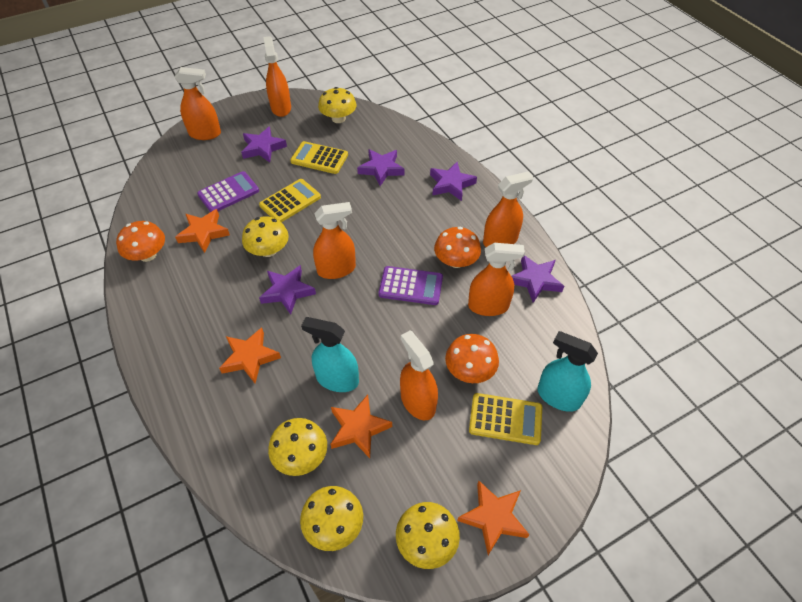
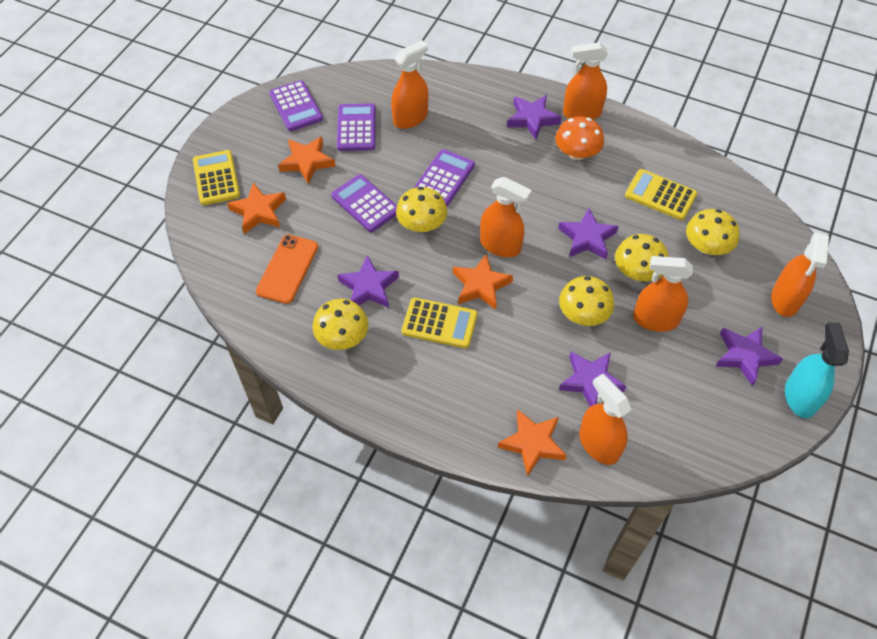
orange mushroom: [116,221,165,262] [434,227,481,268] [445,334,499,383] = 3 -> [555,116,604,160] = 1
orange phone: none = 0 -> [256,234,318,304] = 1
purple calculator: [197,171,259,212] [378,266,443,305] = 2 -> [269,80,323,131] [331,174,397,232] [337,104,376,151] [414,149,475,206] = 4
turquoise spray bottle: [301,317,359,392] [537,331,598,412] = 2 -> [785,322,849,418] = 1

